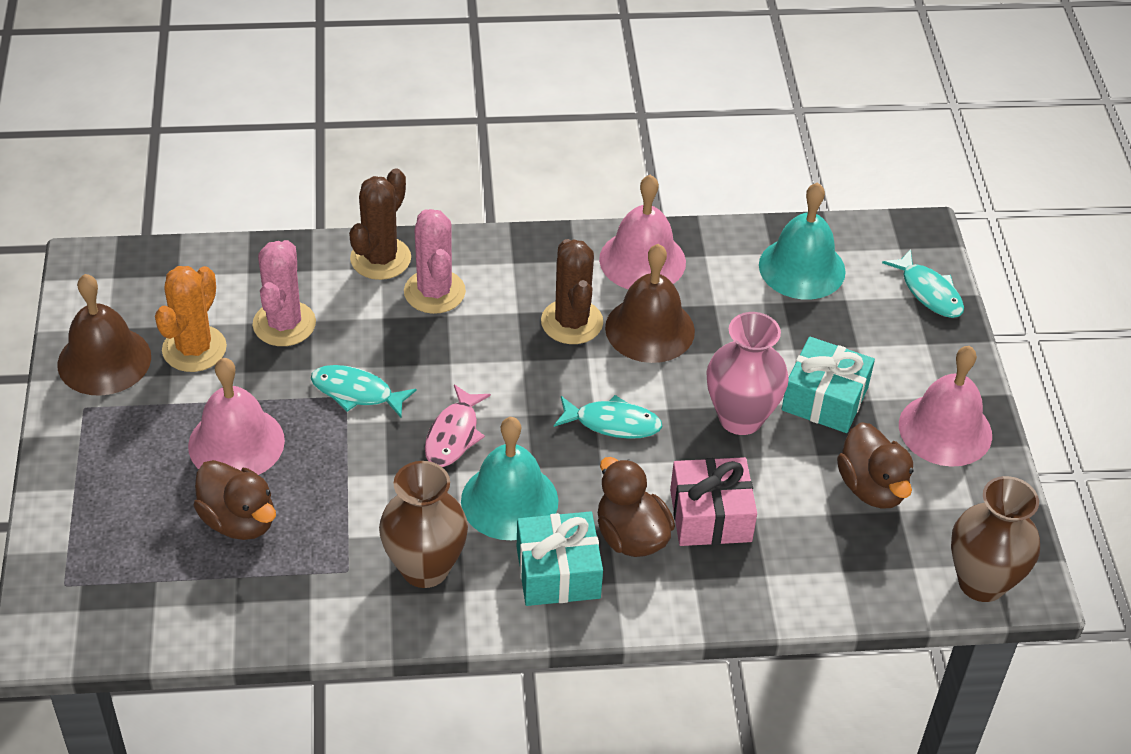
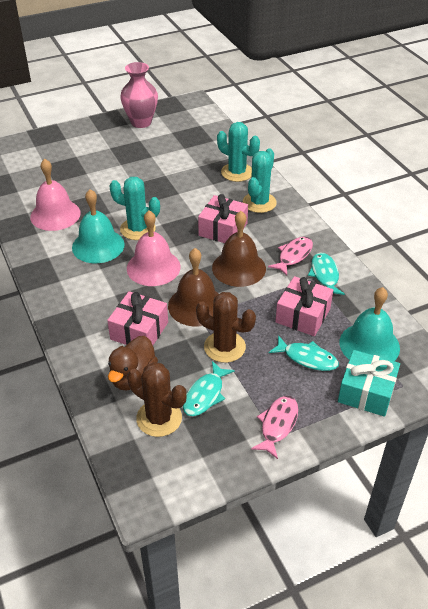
brown duck: [193,460,276,540] [598,457,675,557] [837,422,913,509] = 3 -> [108,336,158,391] = 1
brown vase: [379,461,468,588] [951,476,1040,602] = 2 -> none = 0
orange cactus: [155,266,227,372] = 1 -> none = 0
pink bell: [188,358,285,475] [599,174,686,289] [899,346,992,467] = 3 -> [30,159,81,231] [127,210,181,286] = 2
pink cactus: [253,240,316,346] [404,209,466,314] = 2 -> none = 0
pink fish: [425,385,491,467] = 1 -> [251,396,298,459] [268,237,313,276] = 2
pink gift: [670,457,757,546] = 1 -> [107,291,168,345] [198,194,248,243] [275,276,333,336] = 3
turquoise cactus: none = 0 -> [109,177,160,240] [217,122,260,182] [243,148,277,213] = 3
turquoise gift: [517,511,603,606] [782,337,875,433] = 2 -> [338,350,400,417] = 1

